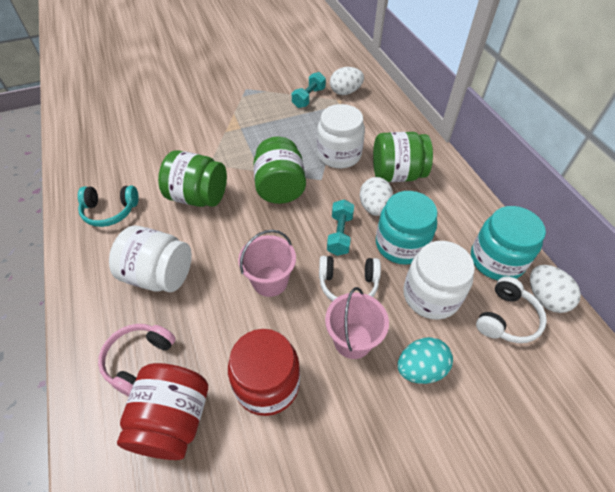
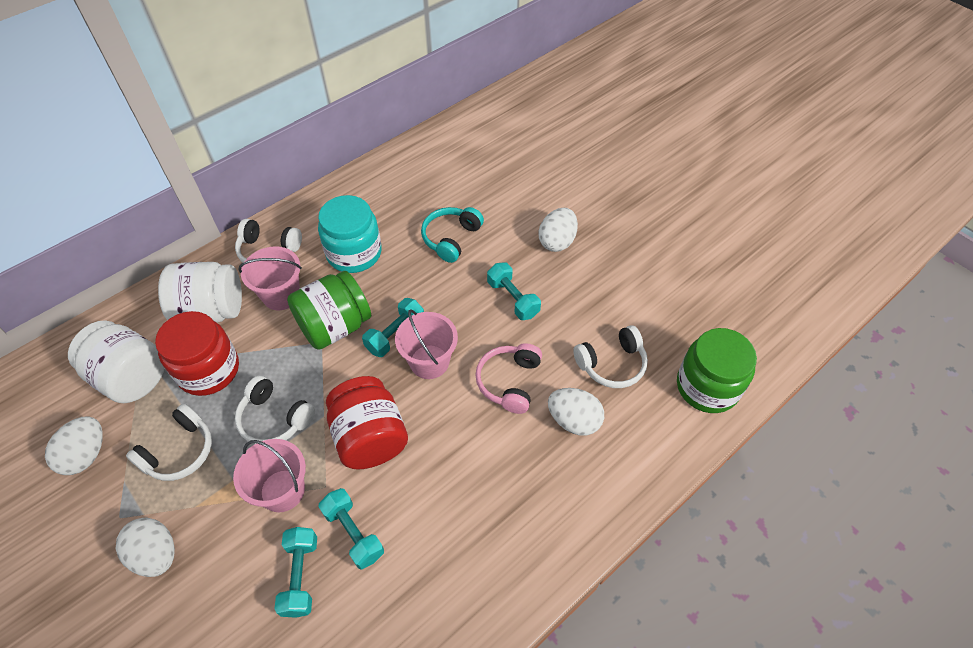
green jar: [158,150,227,207] [253,137,306,204] [373,132,433,182] = 3 -> [287,271,371,350] [677,328,757,413] = 2
pink bucket: [238,230,296,297] [325,287,389,359] = 2 -> [233,439,306,512] [238,247,302,310] [395,309,458,379] = 3
turquoise dumbbell: [292,72,326,108] [327,200,354,256] = 2 -> [274,527,317,618] [318,488,384,570] [362,298,424,357] [487,262,541,320] = 4
turquoise egg: [398,337,453,384] = 1 -> none = 0
turquoise jar: [376,191,437,265] [471,206,546,280] = 2 -> [318,195,382,273] = 1
white egg: [330,67,364,95] [360,177,393,216] [530,265,581,313] = 3 -> [45,416,103,475] [116,518,175,577] [539,208,578,252] [548,388,604,436] = 4
white headphones: [319,256,381,301] [476,276,547,343] = 2 -> [126,404,212,481] [235,219,302,263] [235,375,315,445] [573,325,648,388] = 4
white jar: [109,226,192,292] [317,104,365,168] [403,241,475,320] = 3 -> [68,320,164,403] [158,262,242,323] = 2

